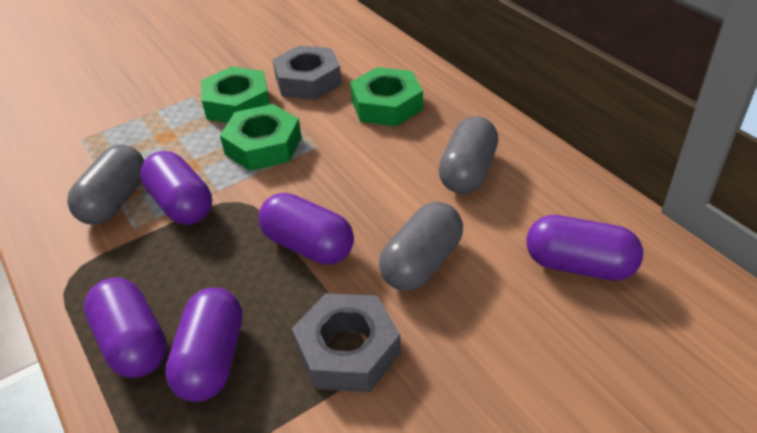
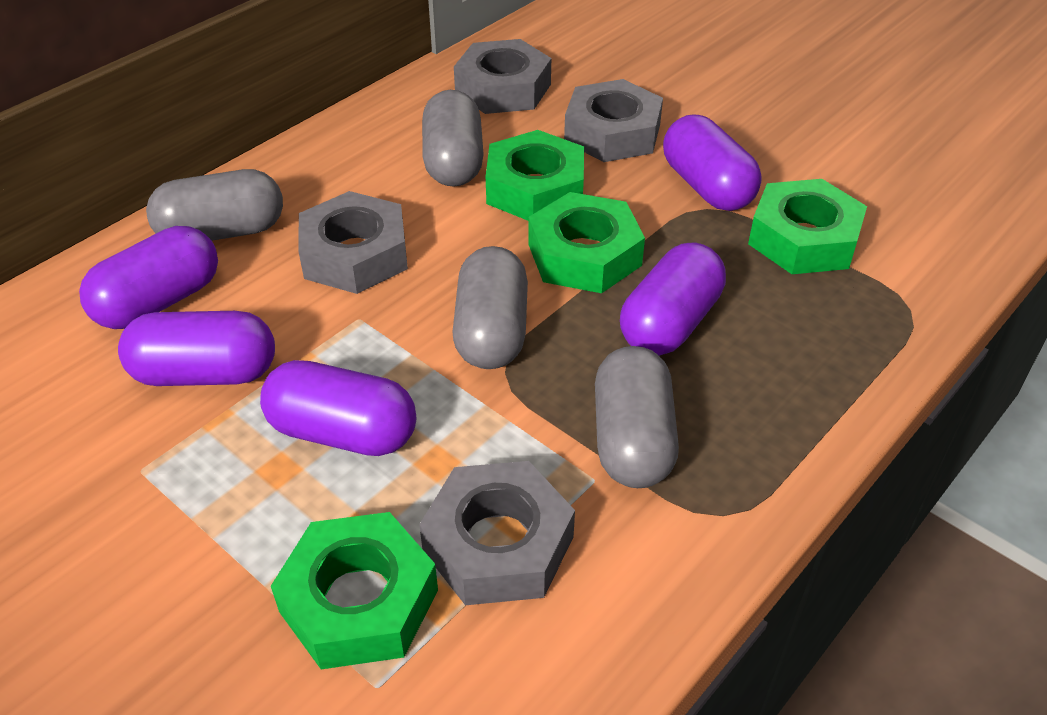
green nut: [201,66,270,123] [220,104,302,171] [350,67,423,127] = 3 -> [271,512,438,669] [486,130,584,221] [528,192,645,293] [748,179,867,274] = 4
grey capsule: [67,145,144,225] [379,202,463,291] [438,116,498,194] = 3 -> [146,169,283,241] [422,90,484,187] [452,246,528,369] [595,346,679,488] = 4
grey nut: [272,45,342,100] [292,293,401,392] = 2 -> [298,191,408,294] [419,461,575,605] [454,39,551,114] [564,79,663,162] = 4

